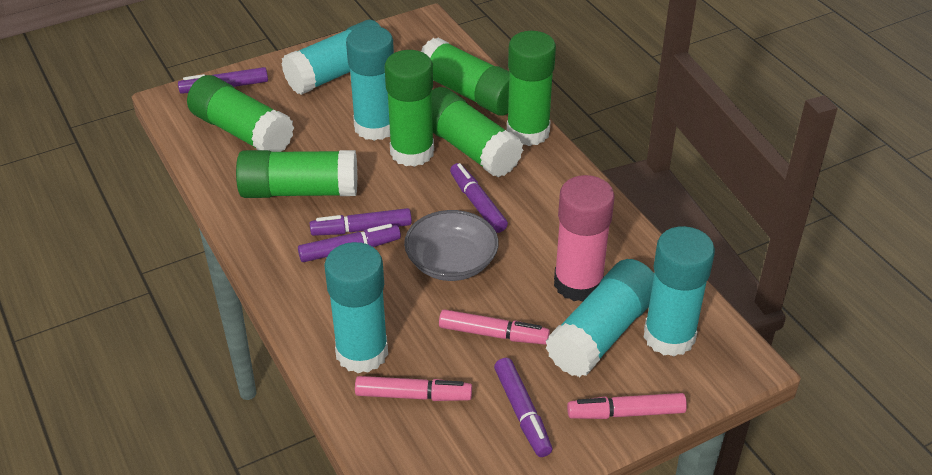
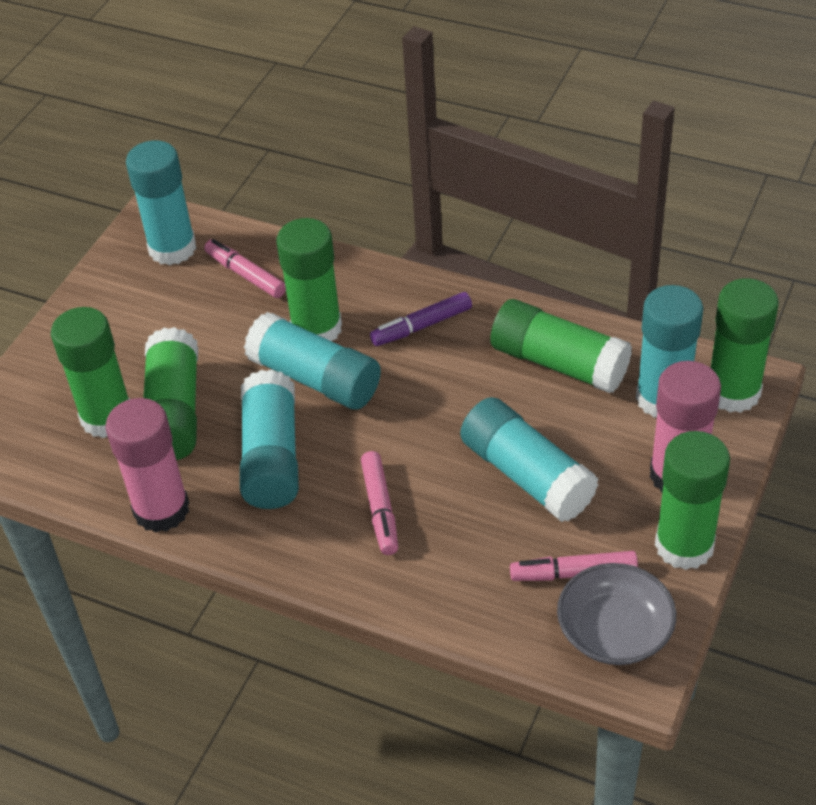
pink glue stick: [554,175,615,302] = 1 -> [105,398,189,533] [650,361,721,493] = 2
purple marker: [178,67,268,94] [298,224,401,262] [309,208,412,236] [450,163,508,233] [494,358,552,457] = 5 -> [370,292,472,346] = 1

